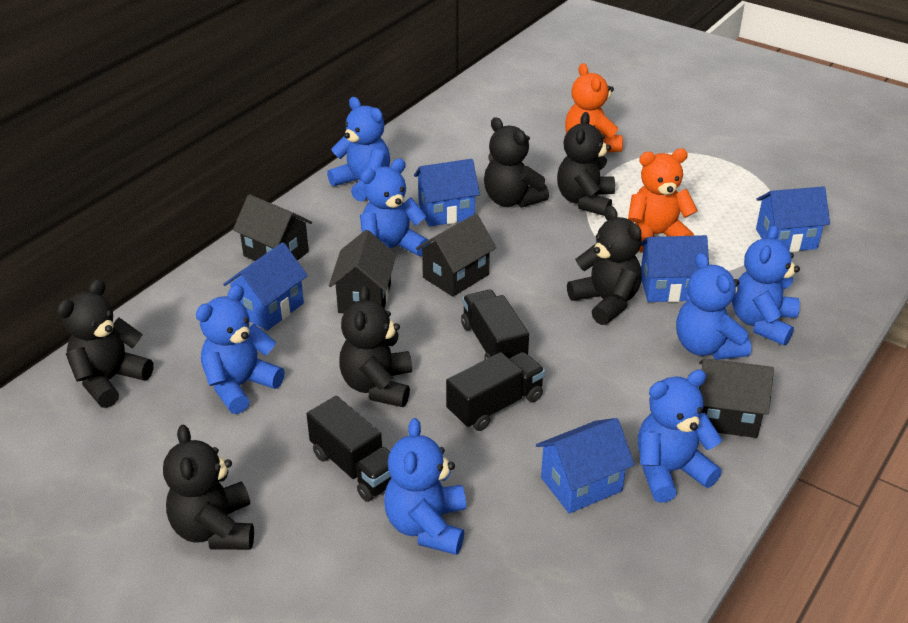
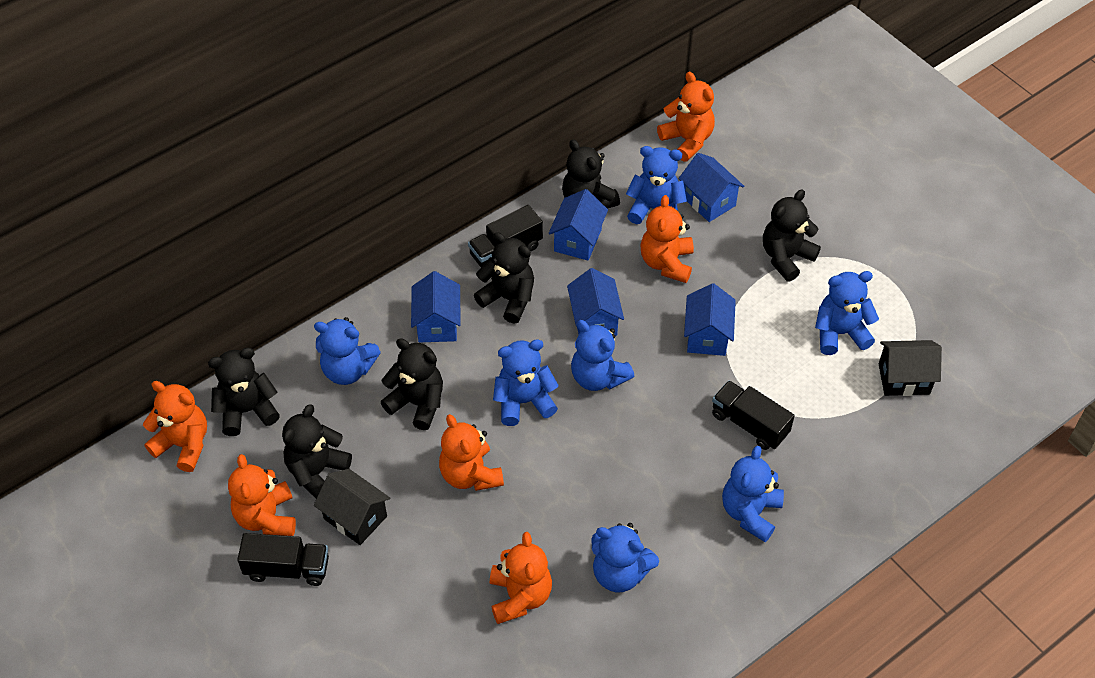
black house: [233,194,312,261] [329,230,396,313] [416,214,496,297] [699,358,774,438] = 4 -> [314,469,390,545] [879,340,942,396] = 2
orange teddy bear: [565,63,623,152] [628,149,698,253] = 2 -> [143,381,207,472] [228,454,296,536] [439,414,504,491] [490,532,552,624] [641,195,694,283] [657,72,715,162] = 6

